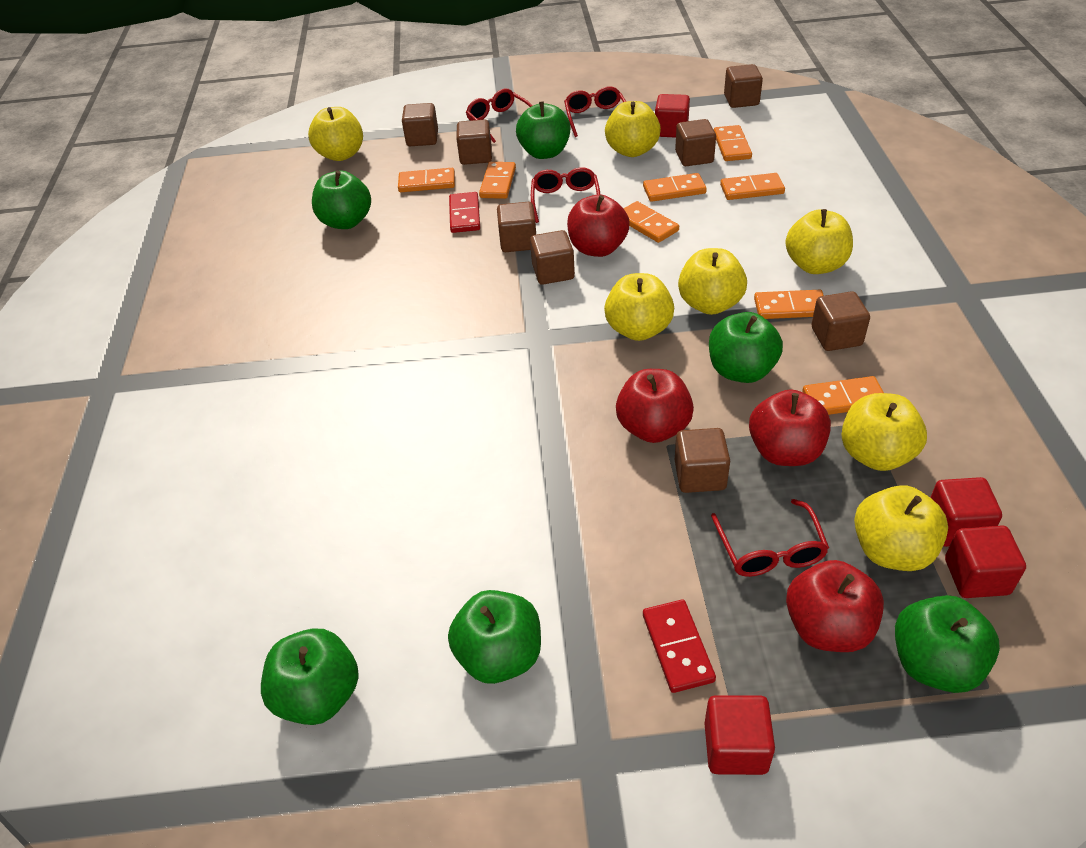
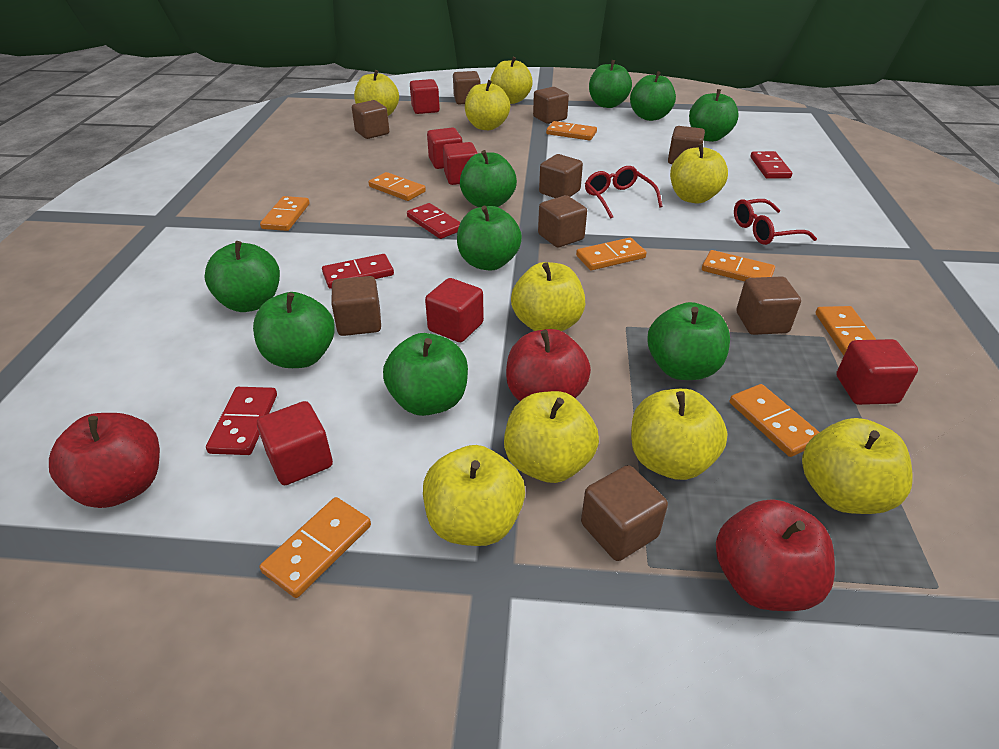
brown cube: [402,103,438,146] [456,119,492,165] [497,202,536,252] [530,230,575,285] [675,119,716,166] [675,428,730,493] [724,64,763,108] [811,291,870,351] = 8 -> [331,276,381,336] [352,100,389,139] [453,71,480,104] [533,87,569,124] [538,195,587,248] [539,154,583,198] [581,465,668,561] [668,126,705,164] [736,276,801,335] = 9
green apple: [261,629,359,725] [312,170,371,229] [448,590,541,684] [516,101,570,159] [709,312,783,383] [895,595,1000,693] = 6 -> [205,241,280,312] [253,292,335,368] [383,333,468,416] [457,206,522,271] [460,150,517,207] [589,60,632,108] [630,71,676,121] [648,302,730,380] [689,89,739,142] = 9
red apple: [567,194,630,257] [616,369,694,443] [749,389,831,466] [786,560,884,652] = 4 -> [49,413,160,508] [506,329,591,401] [716,499,835,611] = 3
red cube: [655,94,690,138] [704,695,775,775] [930,477,1002,547] [945,525,1026,598] = 4 -> [257,401,333,485] [410,79,440,114] [425,278,484,342] [427,128,462,169] [443,142,478,185] [836,339,918,405] = 6
red domino: [449,192,480,233] [643,600,716,693] = 2 -> [206,387,277,455] [322,254,394,289] [407,203,461,239] [750,151,792,179] = 4
red glasses: [466,88,532,143] [531,167,600,223] [564,86,626,137] [711,499,829,577] = 4 -> [585,166,663,219] [734,199,817,245] = 2
yellow apple: [308,107,363,161] [604,273,674,341] [605,101,661,157] [678,248,747,315] [785,209,853,274] [841,393,927,471] [854,485,948,571] = 7 -> [354,70,399,116] [423,445,525,546] [465,80,510,130] [491,57,533,104] [504,391,599,483] [511,262,585,331] [631,389,728,480] [670,144,728,203] [802,418,912,514] = 9

